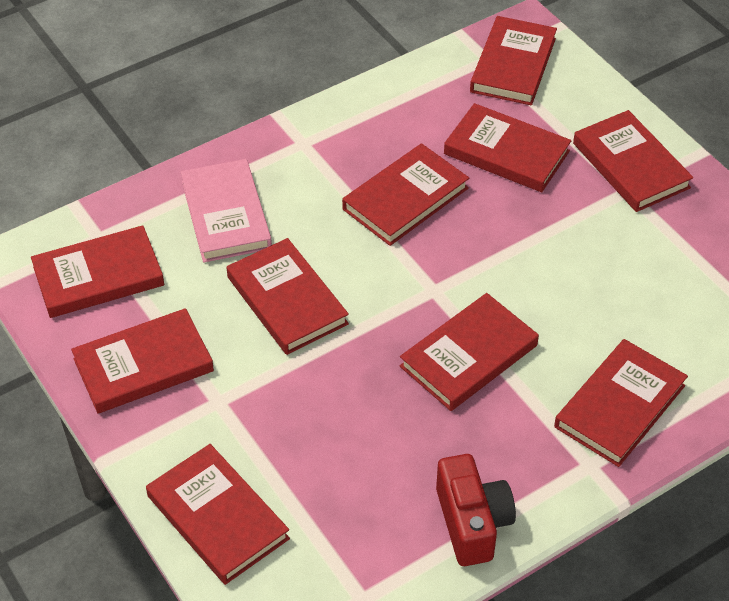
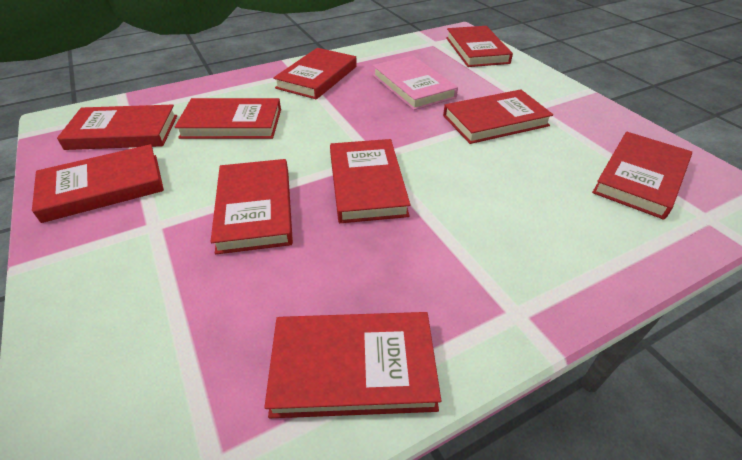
red camera: [436,454,516,566] = 1 -> none = 0

